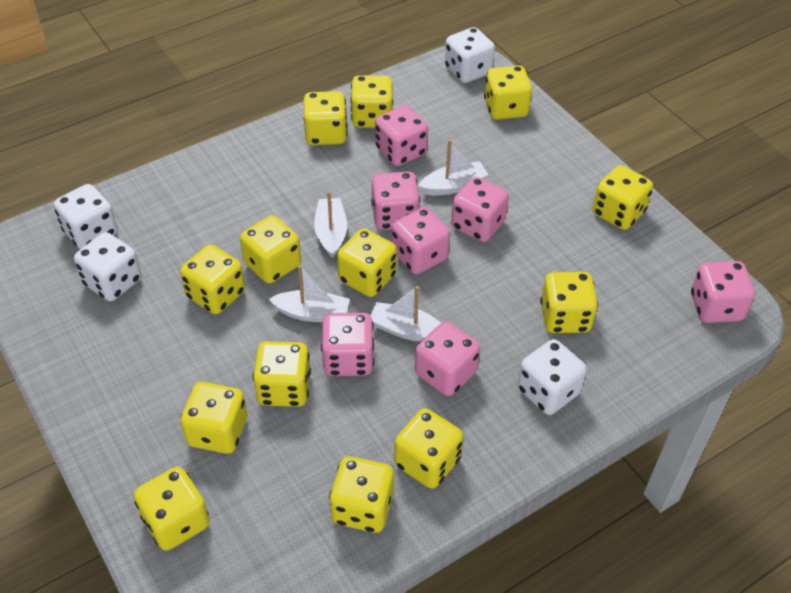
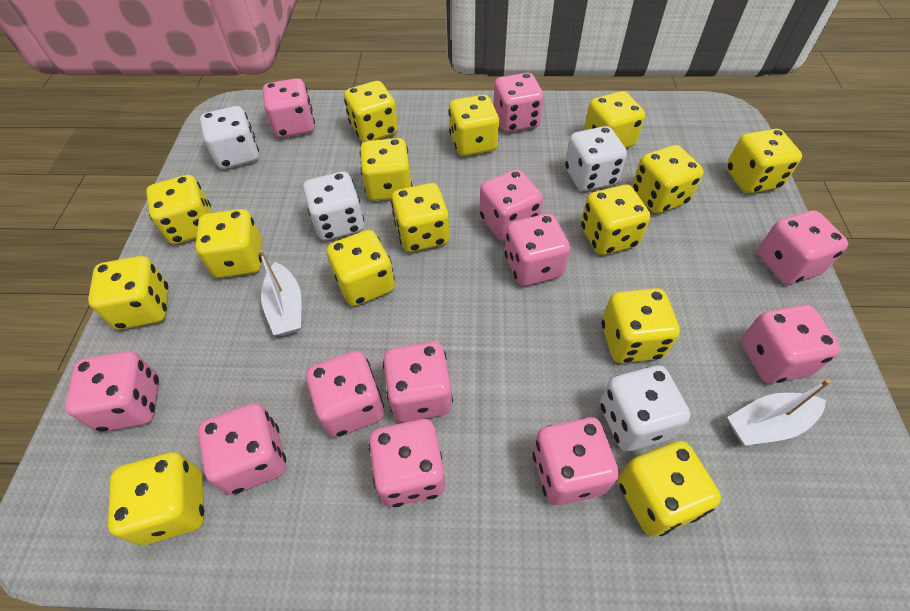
pink dice: [321,313,374,376] [371,171,420,230] [375,105,428,166] [392,207,450,274] [415,321,480,396] [451,177,509,242] [691,261,755,323] = 7 -> [65,351,159,432] [198,403,286,495] [263,78,315,138] [306,351,384,437] [368,419,446,507] [383,342,453,422] [480,170,543,241] [493,73,544,133] [504,214,570,286] [532,417,619,505] [741,305,840,384] [757,210,848,285] = 12
white boat: [269,265,350,322] [314,191,347,258] [370,286,441,342] [418,140,488,196] = 4 -> [258,250,302,336] [727,379,830,446] = 2
yellow dice: [134,467,210,551] [180,244,245,314] [181,382,247,454] [240,215,301,284] [253,341,311,407] [304,91,347,145] [329,456,394,533] [337,229,397,297] [350,75,393,128] [394,408,463,489] [484,66,532,120] [540,272,598,333] [592,165,653,230] = 13 -> [88,256,169,330] [108,452,204,545] [146,175,212,245] [196,209,262,278] [327,230,395,306] [344,81,398,142] [360,138,412,201] [391,183,449,252] [448,95,499,156] [581,185,650,255] [584,91,645,148] [601,288,680,363] [618,441,721,537] [632,145,703,214] [726,129,802,194] = 15

